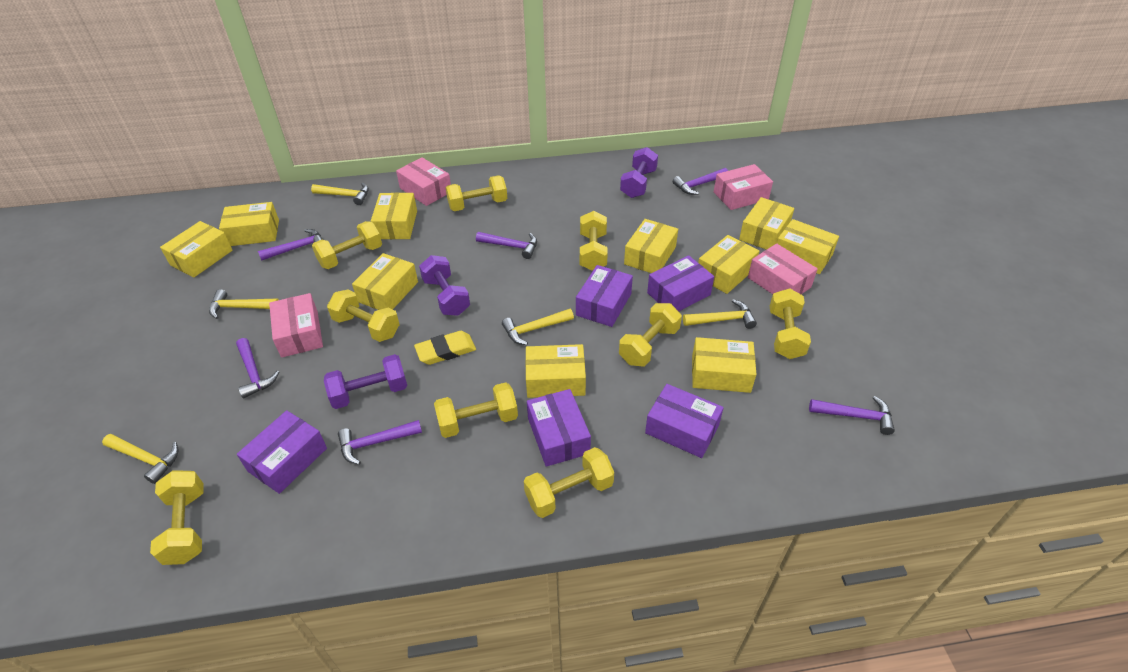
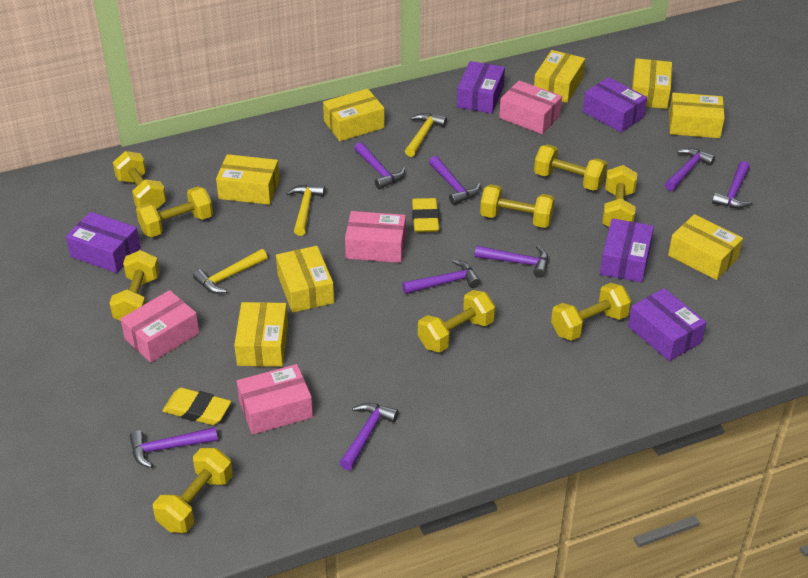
purple dumbbell: [324,354,407,409] [419,255,470,316] [620,147,658,198] = 3 -> none = 0
purple hammer: [236,338,279,399] [258,229,323,260] [338,420,422,465] [476,232,537,259] [673,168,728,195] [809,396,895,435] = 6 -> [130,427,218,468] [340,403,399,470] [354,142,405,190] [402,259,480,294] [429,156,480,205] [475,246,548,278] [665,148,715,191] [712,161,752,208] = 8
yellow box: [160,221,233,277] [219,202,279,246] [352,253,418,310] [371,193,417,239] [525,344,586,398] [624,219,678,273] [692,337,757,393] [698,235,759,294] [739,197,794,250] [777,219,839,274] = 10 -> [216,154,280,205] [234,302,288,367] [276,246,334,313] [323,89,385,141] [534,50,585,103] [632,58,672,109] [668,214,743,280] [669,93,725,138] = 8
yellow eraser: [414,331,476,365] = 1 -> [162,388,231,425] [412,198,439,232] = 2
yellow hammer: [102,434,178,484] [209,289,279,319] [311,183,369,205] [502,309,574,345] [683,299,757,329] = 5 -> [193,249,267,294] [286,184,325,236] [405,113,447,157] = 3

